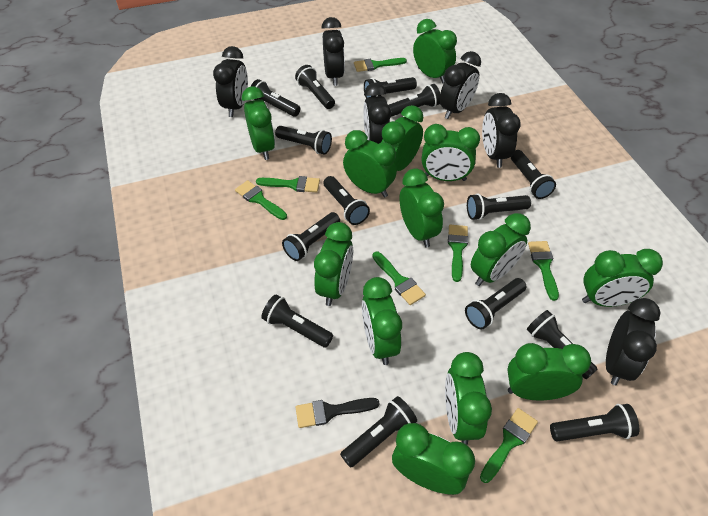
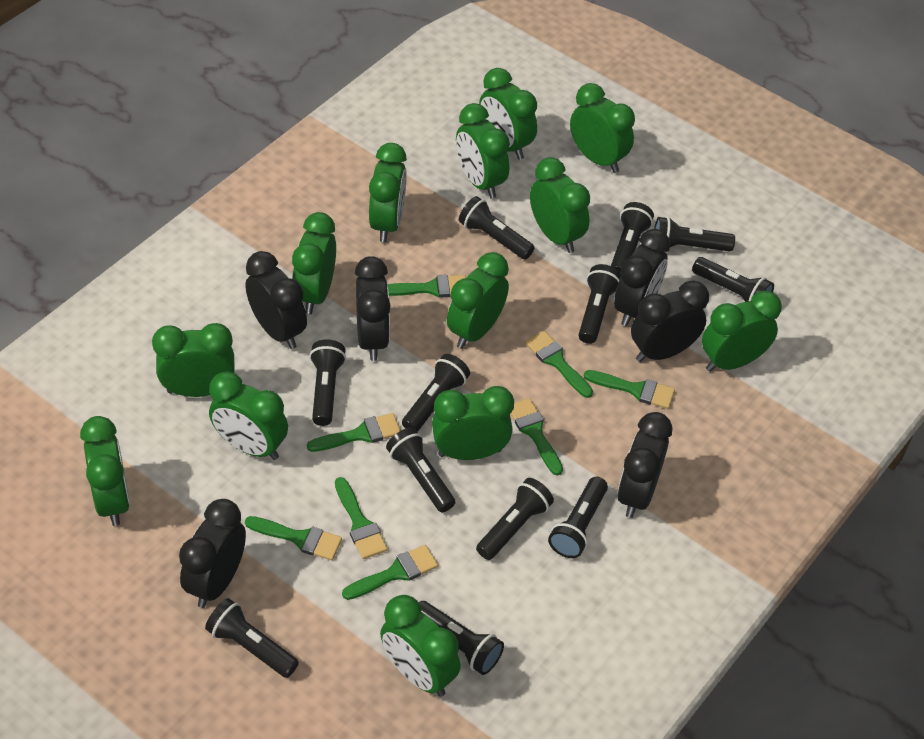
black brush: [296,398,379,428] = 1 -> none = 0
black flashlight: [250,79,301,117] [261,295,333,347] [275,126,332,155] [282,212,340,261] [295,65,335,109] [324,176,370,225] [340,396,417,468] [364,77,417,98] [388,84,440,117] [465,278,526,330] [467,193,531,220] [511,150,556,199] [527,310,598,379] [550,404,639,442] = 14 -> [205,598,299,678] [309,340,346,426] [386,427,455,513] [402,354,470,432] [419,601,504,675] [459,196,535,260] [476,478,554,560] [548,477,608,558] [579,264,621,344] [611,202,654,272] [654,217,735,251] [692,257,774,302] = 12
green brush: [235,180,287,220] [256,176,320,192] [354,58,407,72] [372,251,426,305] [448,225,468,282] [480,408,538,483] [528,241,559,301] = 7 -> [245,516,342,560] [307,413,401,452] [335,477,388,559] [342,545,438,600] [388,275,466,298] [511,398,563,476] [525,331,593,398] [584,370,675,409] = 8

